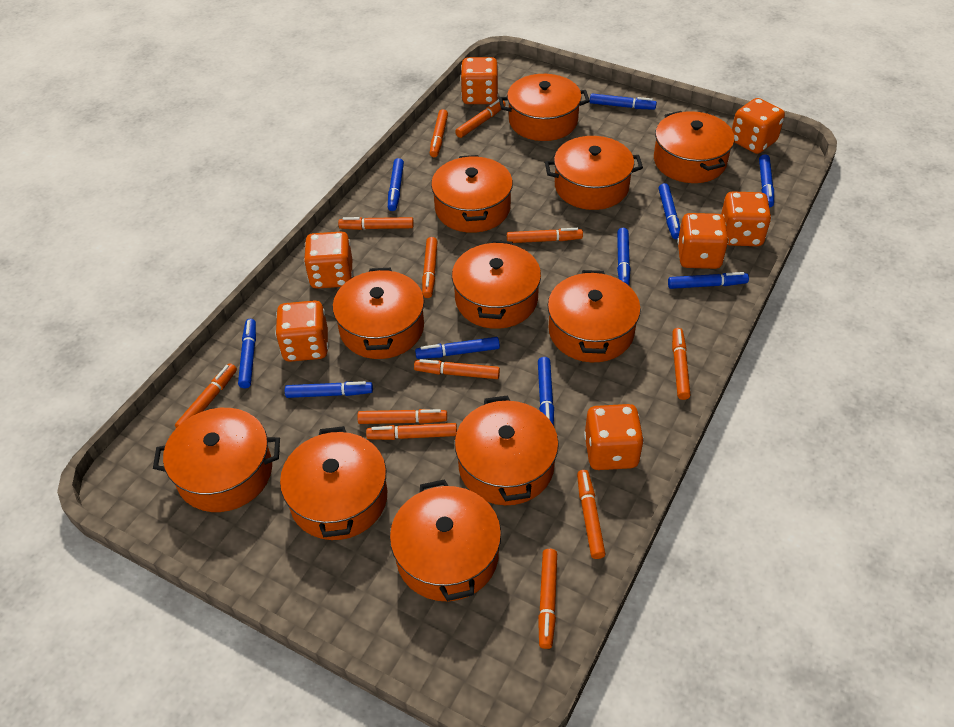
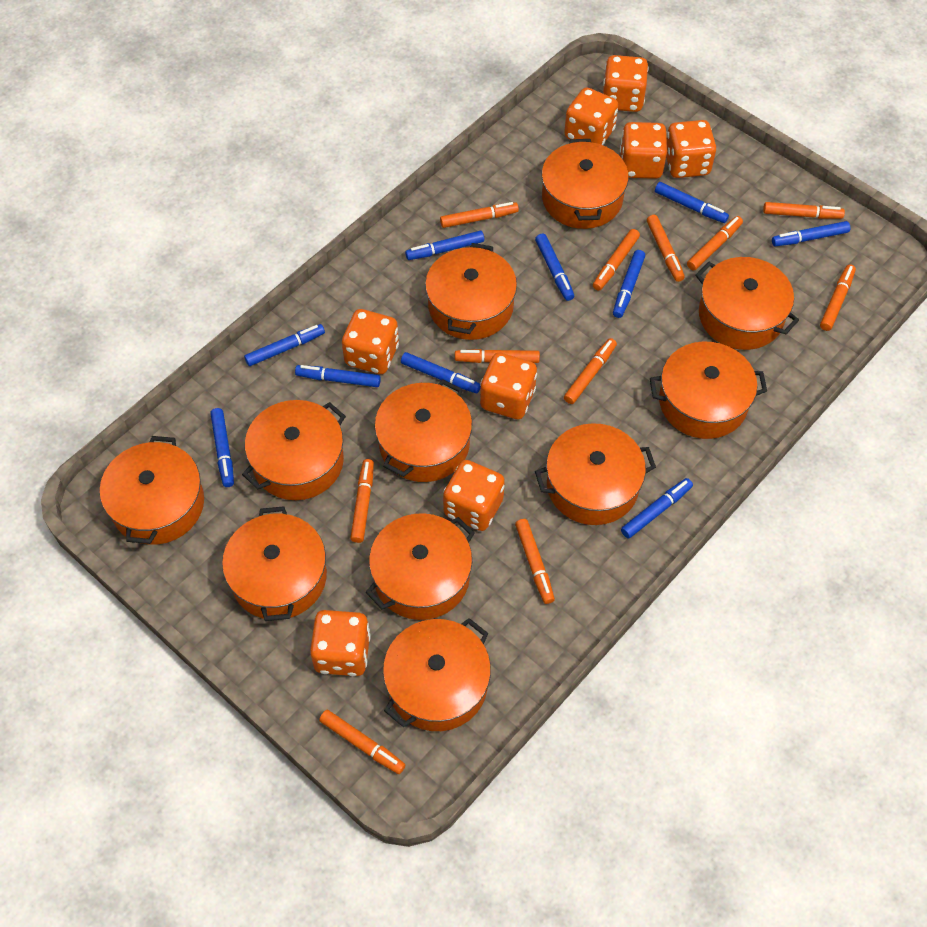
orange dice: [275,300,328,362] [304,231,353,289] [460,57,498,104] [584,404,644,470] [677,213,729,269] [721,191,771,246] [732,98,785,154] = 7 -> [310,610,371,676] [342,309,399,374] [443,460,505,531] [480,353,537,419] [564,87,618,145] [603,55,648,112] [620,122,667,179] [666,120,716,178] = 8
orange marker: [175,363,237,428] [338,217,414,230] [357,409,447,424] [366,423,457,440] [414,359,500,379] [422,237,438,298] [430,109,448,157] [455,99,506,138] [507,228,583,243] [538,549,557,649] [577,470,605,559] [672,328,691,400] = 12 -> [319,710,405,774] [350,459,374,543] [440,202,519,228] [455,349,540,363] [515,519,555,604] [564,338,617,404] [593,229,640,291] [647,215,685,282] [687,216,743,271] [763,202,845,219] [820,264,856,331] = 11

